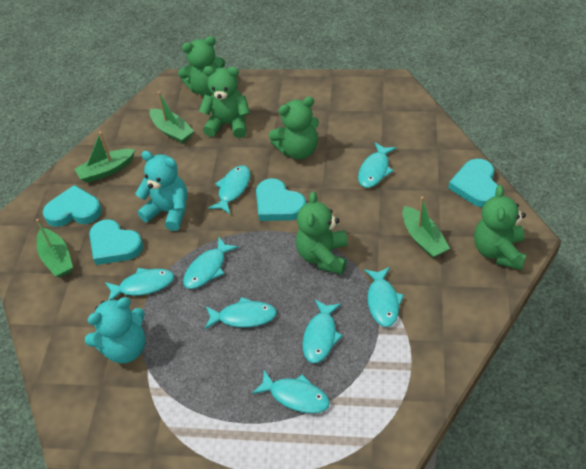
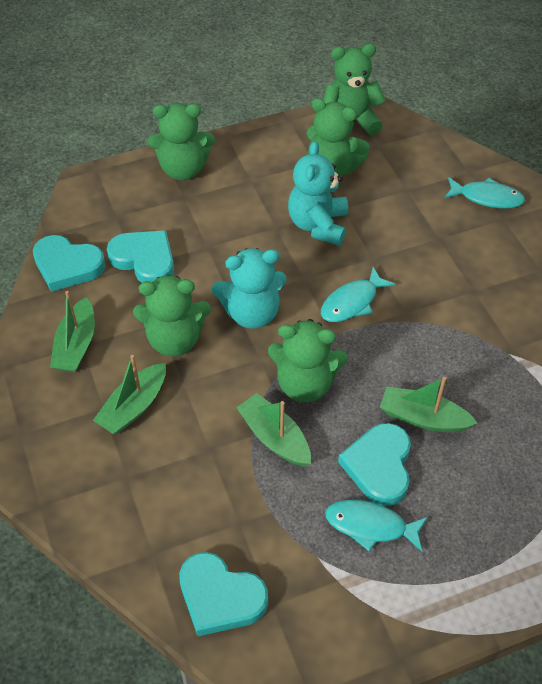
turquoise fish: [105,268,174,300] [183,237,239,289] [205,297,277,329] [208,166,250,214] [252,370,330,413] [303,300,343,363] [358,142,397,188] [364,267,404,327] = 8 -> [321,267,396,322] [325,500,428,552] [444,177,525,208] = 3

